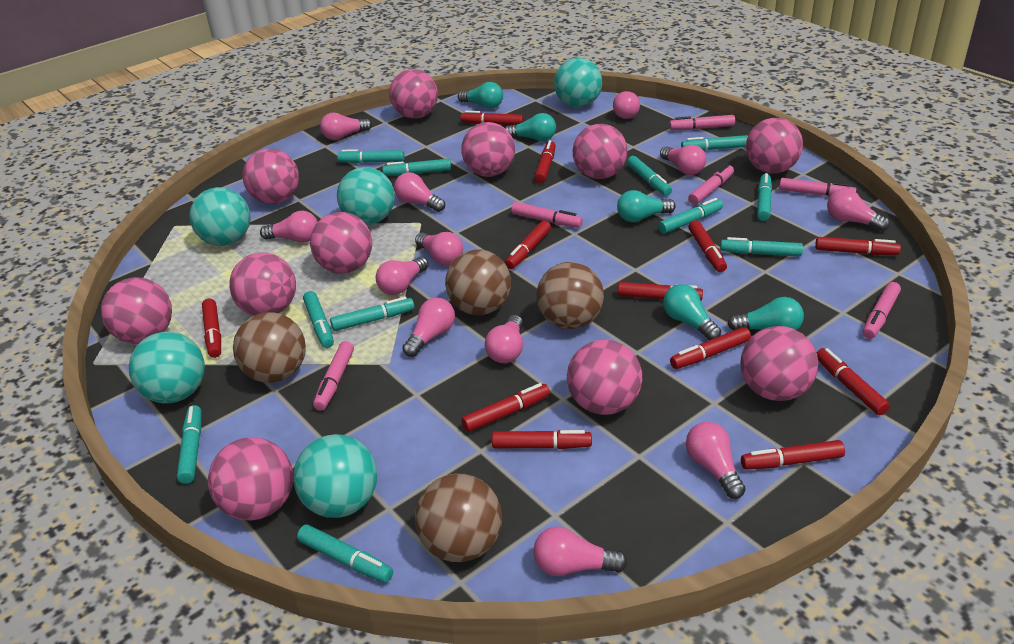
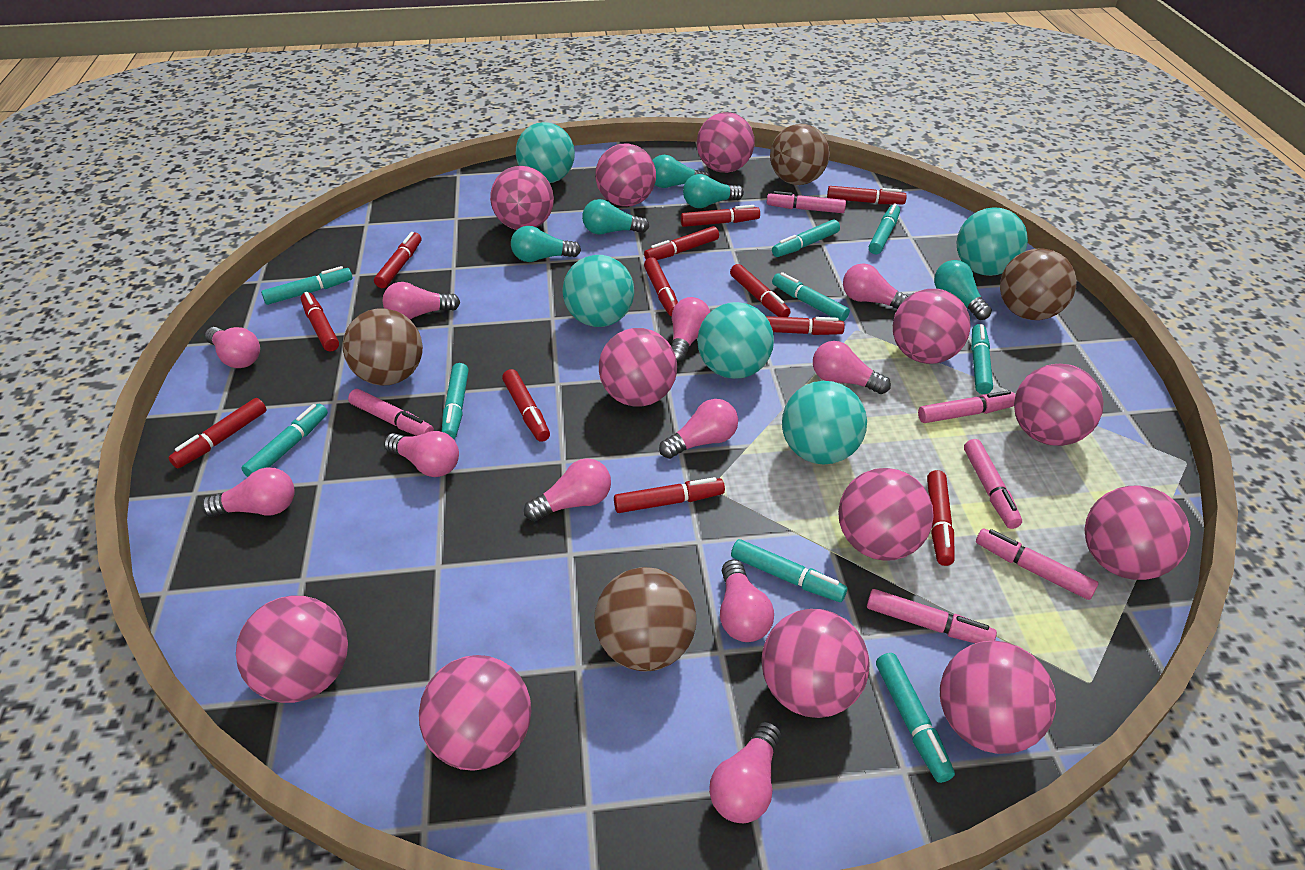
pink ball: [101,277,172,344] [208,437,293,521] [229,252,296,316] [242,149,299,204] [310,212,372,274] [389,69,438,119] [461,122,515,177] [567,340,642,415] [573,124,627,179] [740,326,818,401] [746,118,803,173] = 11 -> [236,596,348,703] [419,655,531,771] [490,166,554,230] [595,144,656,206] [599,328,677,406] [697,112,754,173] [762,609,869,718] [838,468,934,561] [893,289,971,364] [940,641,1056,754] [1014,364,1103,446] [1085,486,1191,580] = 12
pink light bulb: [260,211,318,243] [320,112,372,140] [376,257,428,295] [394,172,445,212] [402,298,455,357] [415,232,463,265] [485,315,523,363] [533,526,628,576] [613,91,640,119] [660,145,706,175] [686,422,746,499] [827,188,890,231] = 12 -> [201,467,295,517] [205,327,260,368] [383,282,460,319] [384,431,459,477] [524,458,611,521] [659,399,738,459] [671,297,710,363] [709,721,781,823] [720,559,774,642] [813,341,891,394] [843,263,908,309] = 11
turquoise marker: [177,405,201,484] [297,524,393,583] [303,291,334,348] [330,297,414,331] [337,149,405,163] [382,159,451,176] [627,156,672,196] [658,198,723,234] [681,135,748,151] [720,237,803,257] [757,173,772,221] = 11 -> [241,404,328,477] [261,266,352,305] [442,363,469,439] [731,539,847,602] [772,220,840,257] [772,272,850,321] [869,204,900,254] [876,653,955,783] [971,324,993,394] = 9

